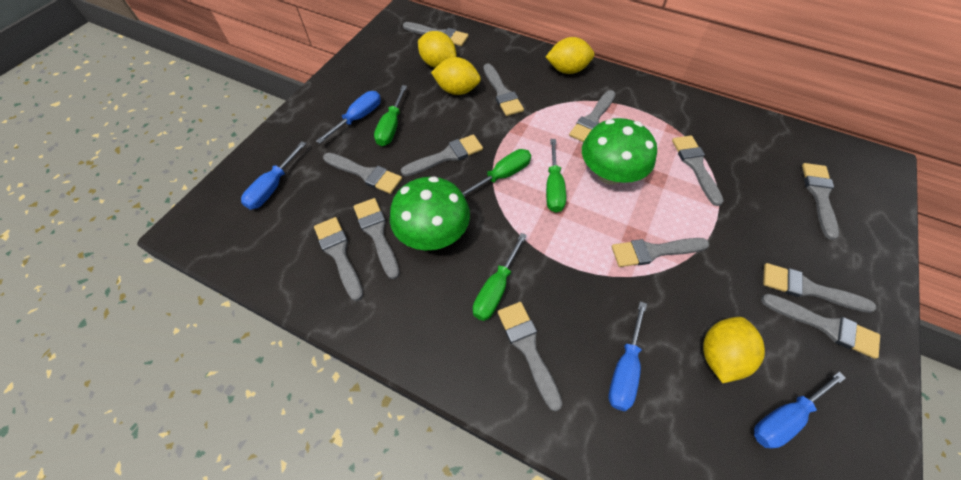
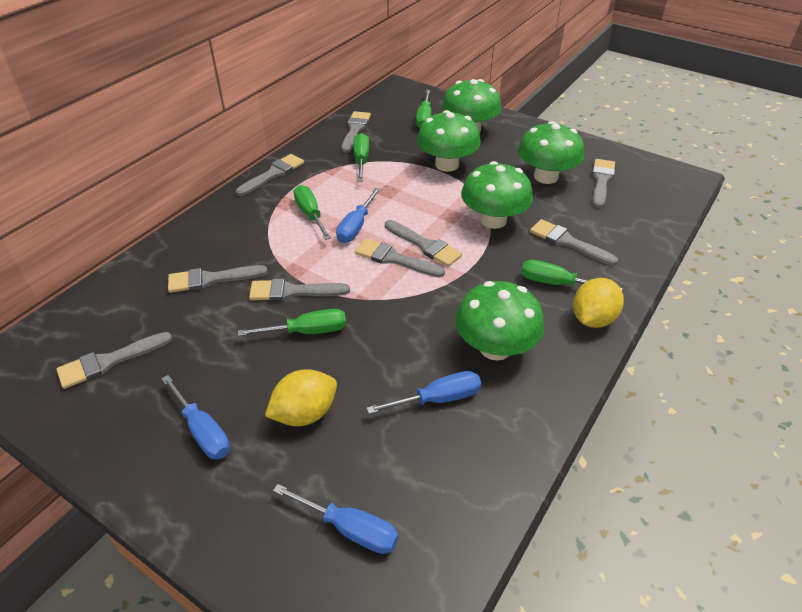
green mushroom: [390,176,470,250] [582,118,657,185] = 2 -> [417,110,481,172] [442,79,501,133] [455,281,544,361] [461,161,533,229] [518,121,584,184] = 5
green screwdriver: [374,85,407,146] [462,149,531,197] [473,233,527,321] [546,139,566,212] = 4 -> [238,309,346,336] [294,185,331,240] [353,133,369,181] [416,90,431,127] [521,260,623,290] = 5
grey brush: [314,217,363,301] [323,153,402,194] [354,198,400,279] [401,134,483,176] [403,22,469,46] [483,64,524,116] [498,302,562,411] [569,90,616,142] [612,238,709,267] [672,136,724,206] [761,294,880,359] [763,263,876,313] [802,163,839,240] = 13 -> [56,332,172,389] [168,265,268,293] [236,154,304,196] [249,279,350,301] [342,111,371,153] [355,238,445,277] [385,220,462,267] [530,219,618,266] [592,159,615,208] = 9
yellow lemon: [418,31,457,68] [431,57,481,95] [546,37,594,74] [703,317,765,383] = 4 -> [265,369,337,426] [573,278,624,328] = 2

